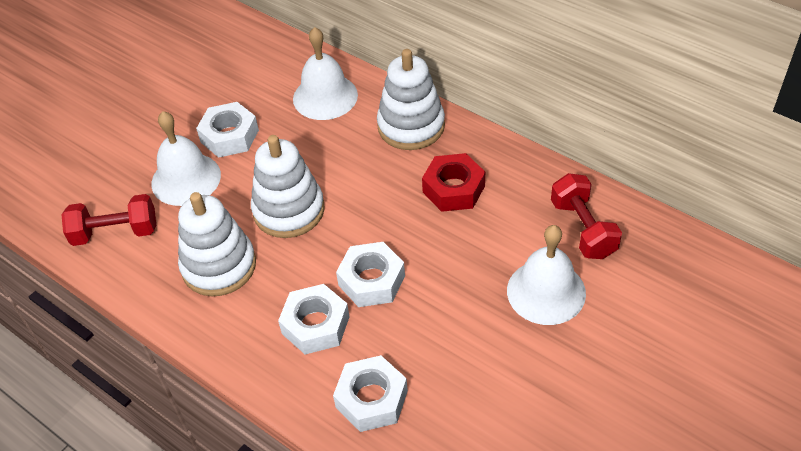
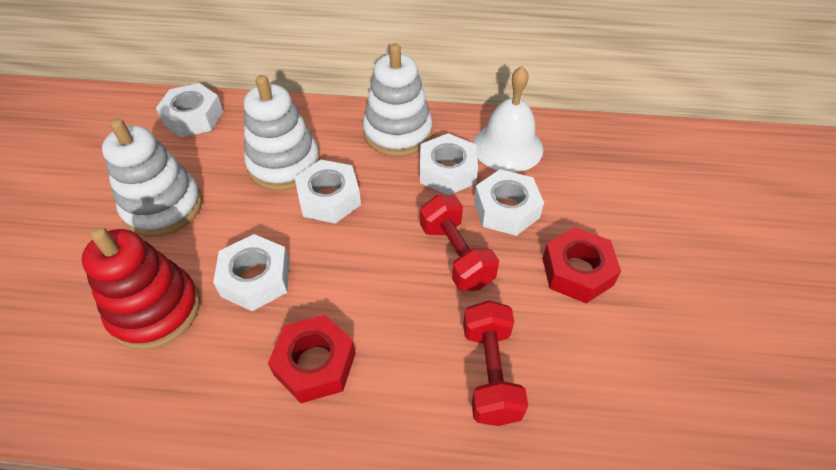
red nut: [422,153,485,212] = 1 -> [268,315,356,403] [542,227,621,303] = 2
red stacking toy: none = 0 -> [82,227,200,350] = 1
white bell: [151,111,221,206] [293,27,358,120] [507,225,586,325] = 3 -> [473,66,543,172] = 1
white nut: [196,102,259,158] [278,284,350,354] [333,355,408,432] [336,242,405,307] = 4 -> [156,83,224,137] [213,234,290,311] [295,160,361,224] [420,133,478,195] [474,169,544,236] = 5

